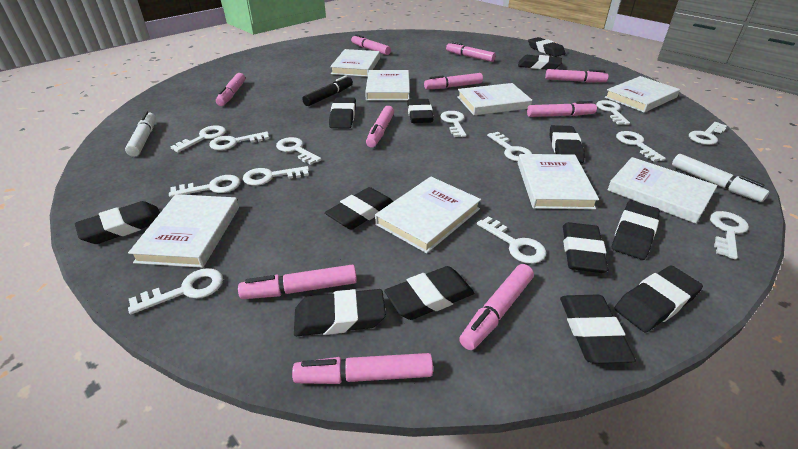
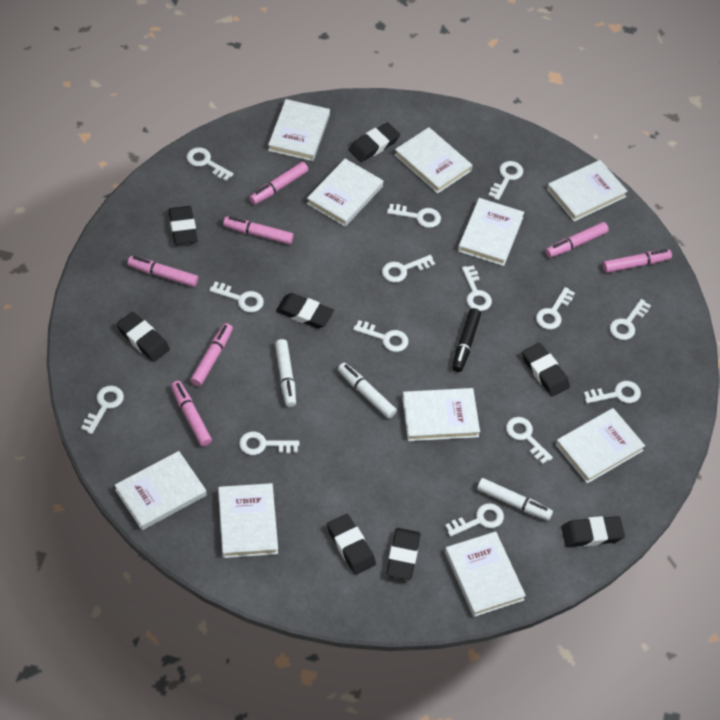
black eraser: [75,201,160,244] [294,289,386,336] [325,187,394,230] [329,97,356,128] [384,266,474,320] [407,99,434,123] [518,55,562,70] [528,37,565,57] [550,125,585,163] [560,294,636,364] [563,222,608,273] [612,201,660,260] [615,265,703,332] = 13 -> [116,312,170,362] [169,206,198,245] [276,293,334,328] [327,514,376,575] [349,122,400,162] [386,528,421,580] [522,343,570,396] [562,516,625,547] = 8
pink marker: [216,73,245,106] [238,265,357,299] [292,353,433,384] [351,34,391,55] [366,106,394,148] [424,73,483,89] [446,41,496,62] [459,264,534,350] [527,101,597,117] [545,69,609,83] = 10 -> [127,256,198,287] [171,381,212,446] [191,323,233,386] [223,217,294,244] [249,162,308,205] [546,222,609,258] [603,249,672,273] = 7
white book: [128,194,239,268] [330,49,380,77] [365,70,410,100] [375,177,481,253] [457,83,532,115] [518,154,599,210] [605,76,680,112] [608,157,717,224] = 8 -> [115,451,207,530] [218,483,278,558] [268,99,330,161] [307,159,383,227] [394,127,472,194] [402,388,480,441] [445,531,526,617] [458,198,524,266] [547,160,628,222] [556,408,645,484] = 10
white key: [128,268,223,314] [169,175,240,197] [171,125,226,152] [209,132,269,150] [243,166,309,186] [276,137,321,165] [440,111,466,137] [477,216,546,264] [487,132,532,161] [596,100,630,125] [616,131,666,162] [689,122,727,145] [710,211,749,260] = 13 -> [81,386,124,434] [186,147,234,181] [209,282,264,312] [239,432,299,455] [353,320,409,352] [382,255,435,282] [387,204,441,228] [445,503,504,537] [462,265,492,311] [488,161,523,200] [506,417,553,464] [536,287,575,329] [584,381,641,404] [610,299,651,340] = 14
white marker: [125,111,156,157] [672,154,769,202] = 2 -> [275,339,296,407] [338,363,397,418] [477,478,553,520] = 3

